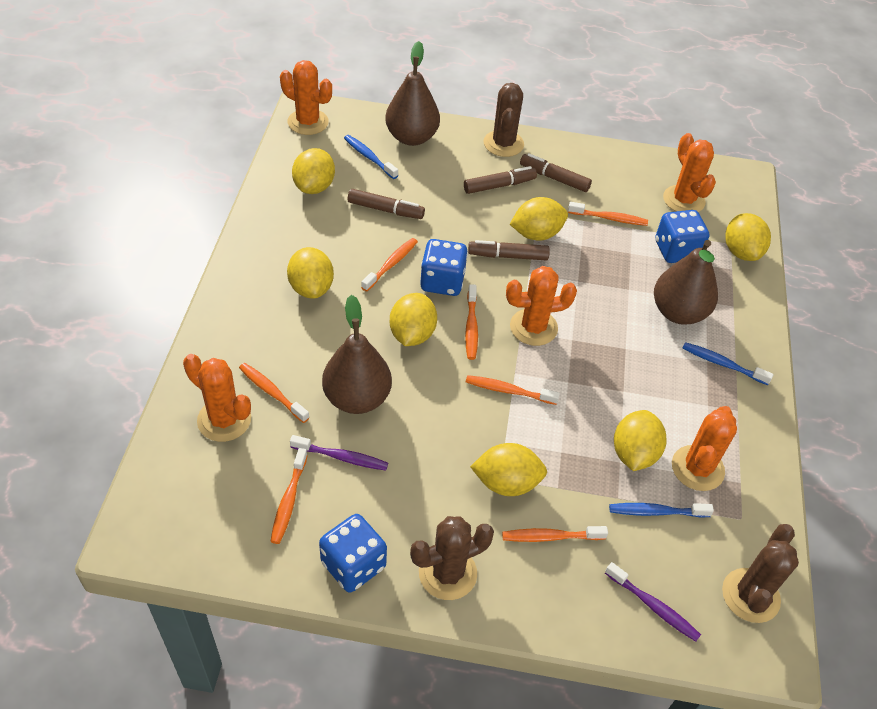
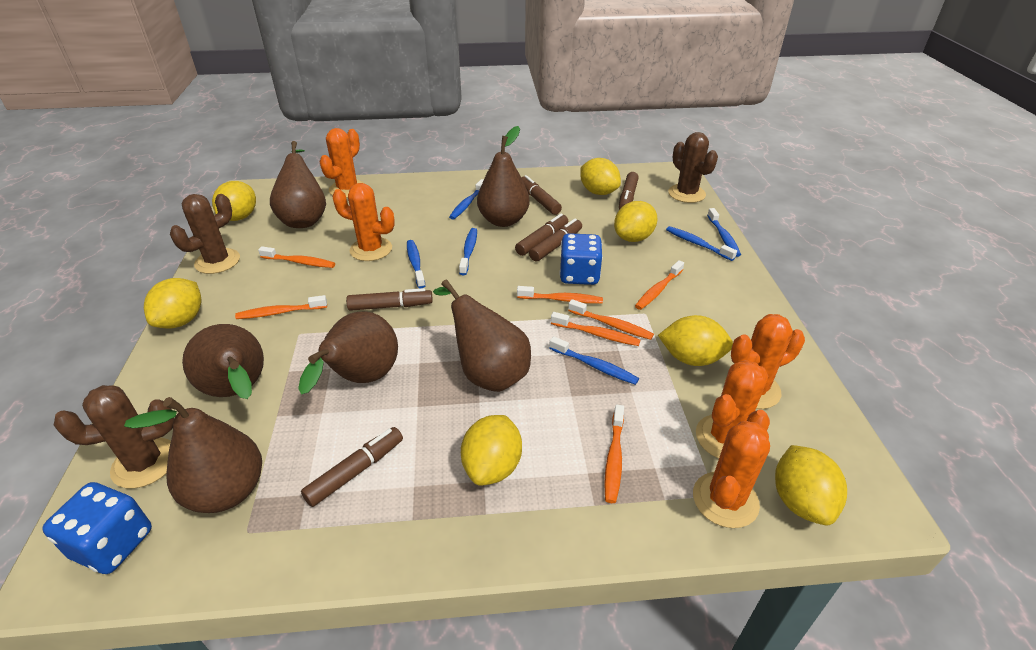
blue dice: [319,514,387,593] [420,239,468,296] [655,210,709,263] = 3 -> [42,482,152,574] [559,233,603,285] = 2
blue toothbrush: [344,135,398,179] [609,503,714,518] [682,342,774,385] = 3 -> [407,240,425,289] [449,179,484,219] [459,228,477,275] [549,336,639,385] [666,226,737,261] [707,208,741,257] = 6
brown marker: [348,189,425,219] [464,166,537,194] [468,240,550,261] [520,153,592,192] = 4 -> [301,427,403,507] [346,288,433,311] [515,214,568,256] [521,175,562,215] [529,219,582,261] [619,172,639,209] = 6
brown pear: [322,295,392,414] [385,41,440,146] [654,240,718,325] = 3 -> [124,397,262,513] [182,324,264,399] [270,141,326,228] [298,311,398,394] [433,280,531,392] [477,126,530,227] = 6
purple toothbrush: [290,435,388,471] [605,562,701,642] = 2 -> none = 0

